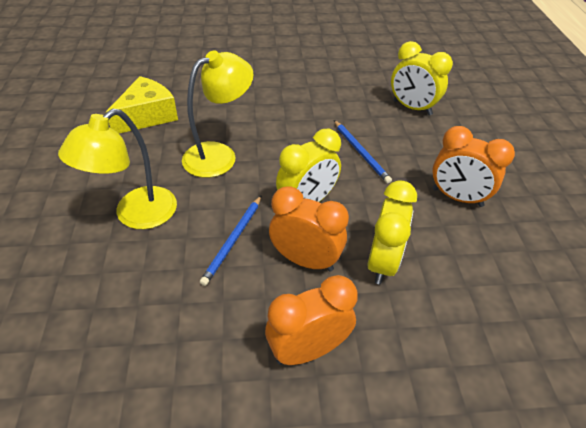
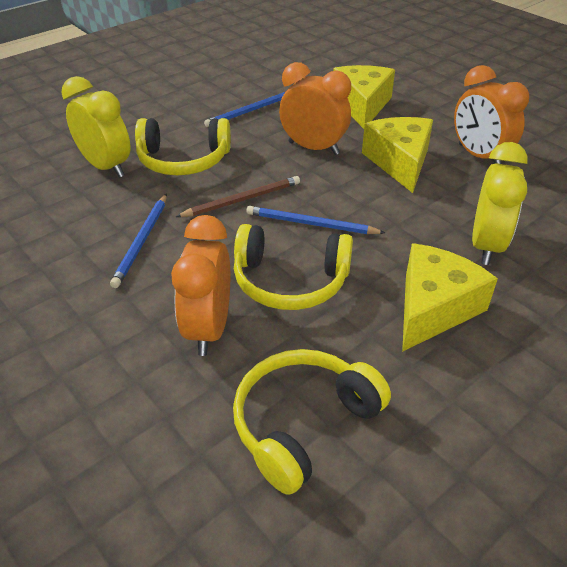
blue pencil: [200,195,262,286] [334,120,392,183] = 2 -> [110,194,167,288] [204,92,285,127] [246,206,385,234] = 3
brown pencil: none = 0 -> [176,176,300,217] = 1
yellow cheese: [106,76,178,134] = 1 -> [333,65,395,129] [362,117,433,193] [402,243,498,352] = 3
yellow clock: [276,129,341,202] [367,180,417,285] [391,41,453,115] = 3 -> [62,76,130,178] [472,142,528,265] = 2
yellow headphones: none = 0 -> [135,118,231,175] [233,349,391,495] [234,224,353,310] = 3
yellow lamp: [58,109,177,229] [182,50,254,178] = 2 -> none = 0

